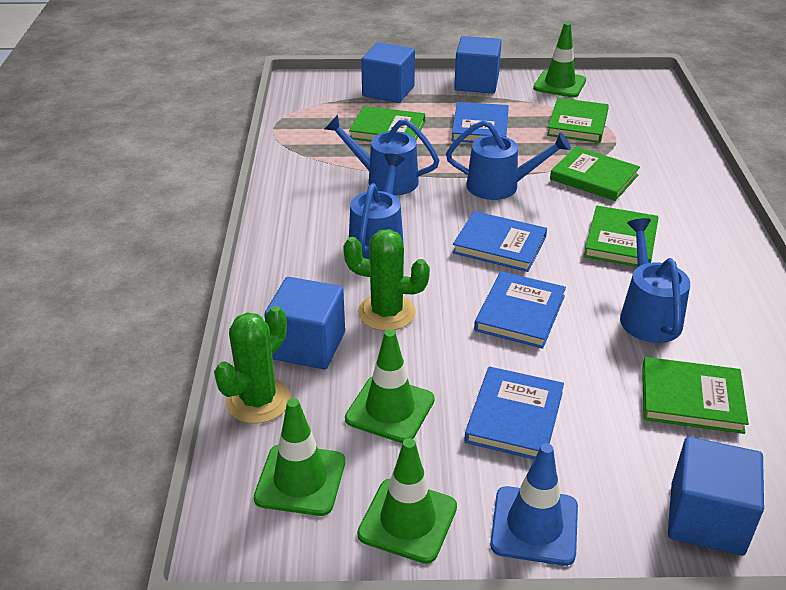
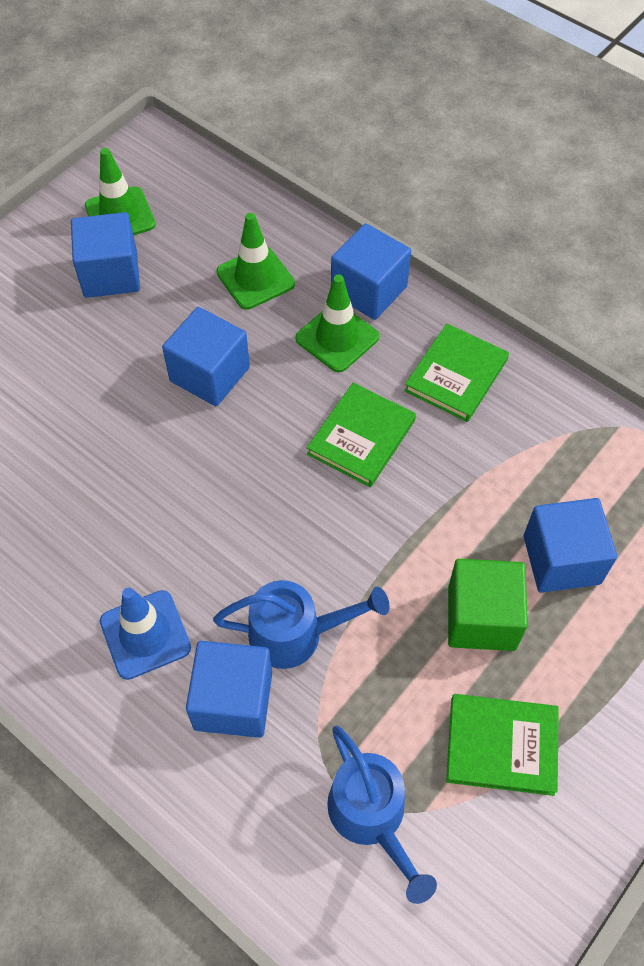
blue book: [451,102,509,143] [452,211,547,272] [464,366,564,459] [474,271,566,349] = 4 -> none = 0
blue cube: [264,277,345,369] [361,42,415,103] [454,36,502,93] [668,437,764,555] = 4 -> [71,212,140,298] [162,307,250,406] [186,641,272,738] [331,223,411,320] [523,498,617,593] = 5
blue watering can: [325,115,440,196] [349,153,405,259] [446,120,571,200] [620,218,690,343] = 4 -> [213,580,390,669] [327,726,437,904] = 2
green book: [349,106,425,142] [547,98,609,143] [550,147,640,201] [584,206,659,267] [642,357,749,434] = 5 -> [307,383,416,487] [404,323,509,422] [446,694,559,796] = 3
green cactus: [214,306,291,424] [343,229,430,331] = 2 -> none = 0
green cube: none = 0 -> [448,559,528,651] = 1
green traffic cone: [254,398,345,516] [345,329,435,443] [357,438,457,564] [533,22,586,98] = 4 -> [85,148,156,235] [216,213,295,310] [296,274,379,372] = 3

